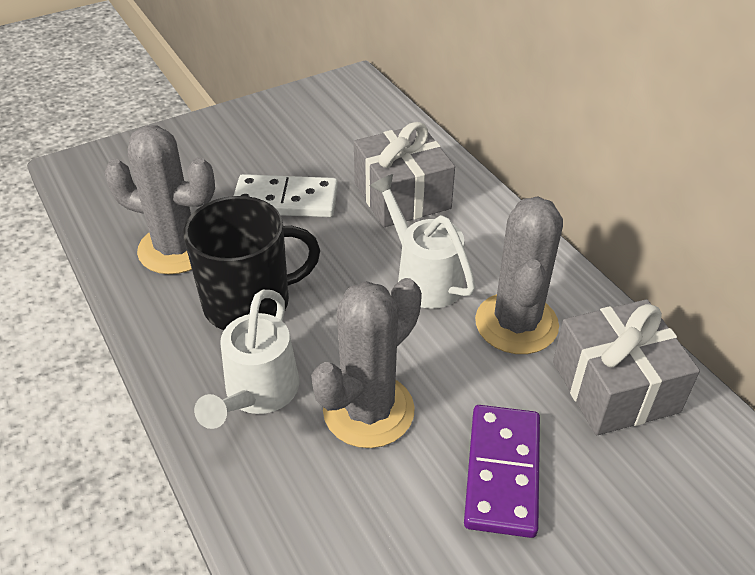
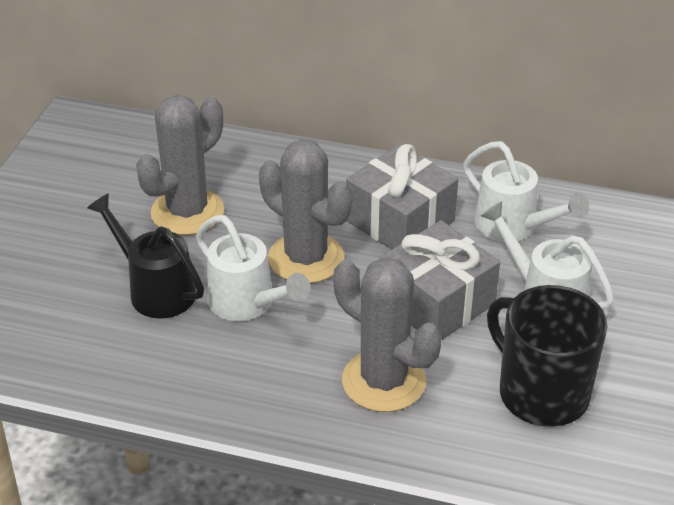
black watering can: none = 0 -> [87,193,204,319] = 1
purple domino: [464,405,540,538] = 1 -> none = 0
white domino: [234,174,338,217] = 1 -> none = 0
white watering can: [194,290,299,429] [370,174,476,309] = 2 -> [196,215,311,321] [463,141,589,242] [480,201,614,309] = 3

